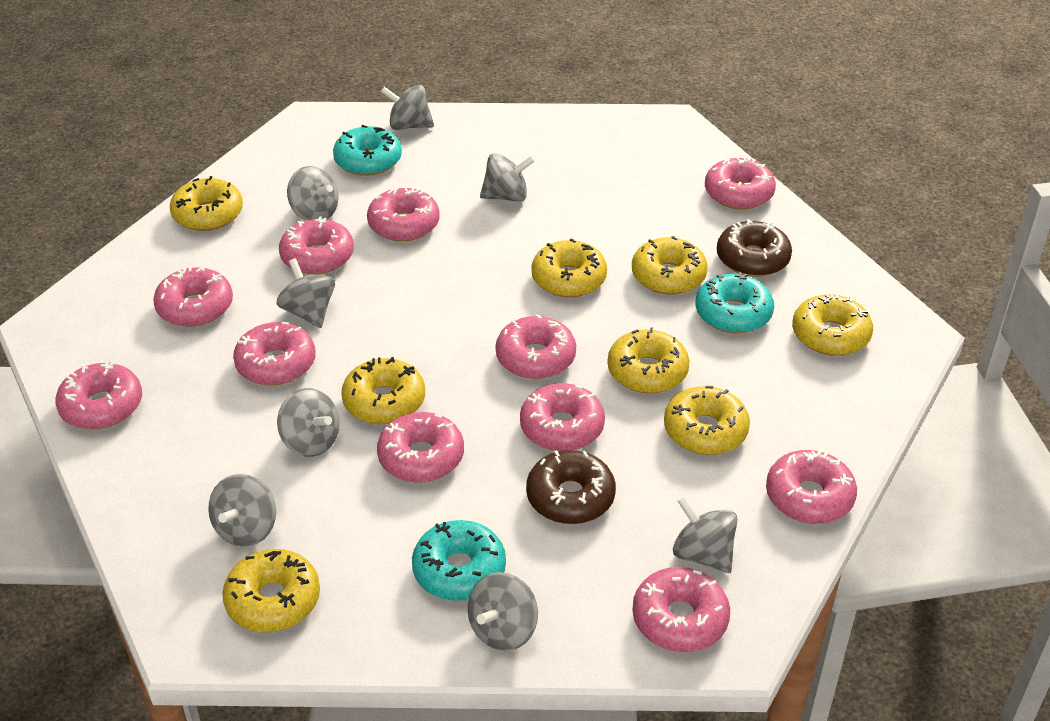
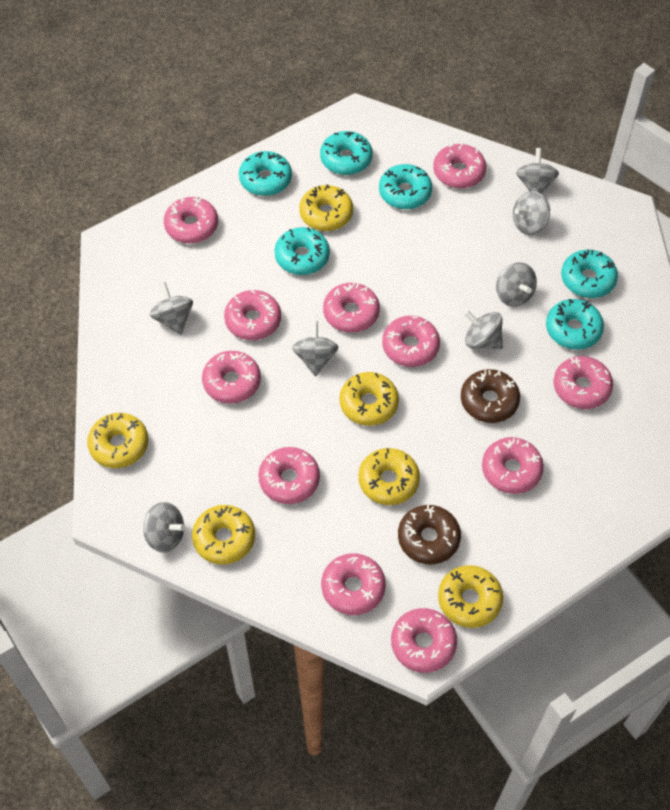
grey spinning top: [208,474,276,547] [277,258,335,328] [277,388,340,457] [287,166,339,220] [381,85,434,130] [468,572,538,651] [480,153,535,202] [673,496,738,573] = 8 -> [143,502,186,553] [150,282,193,335] [292,321,338,376] [464,310,503,350] [496,263,537,307] [513,191,550,235] [516,148,559,194] = 7
turquoise donut: [333,125,402,176] [412,520,506,601] [696,272,774,333] = 3 -> [239,151,292,196] [275,227,330,275] [320,131,373,175] [379,164,432,209] [546,299,604,350] [561,250,618,298] = 6
yellow donut: [170,176,243,231] [222,549,320,632] [341,357,425,424] [531,238,607,297] [608,327,690,393] [632,236,708,295] [664,386,750,455] [792,293,873,356] = 8 -> [87,413,148,468] [192,505,255,565] [299,184,353,231] [340,372,399,426] [358,448,420,505] [438,565,503,628] = 6

